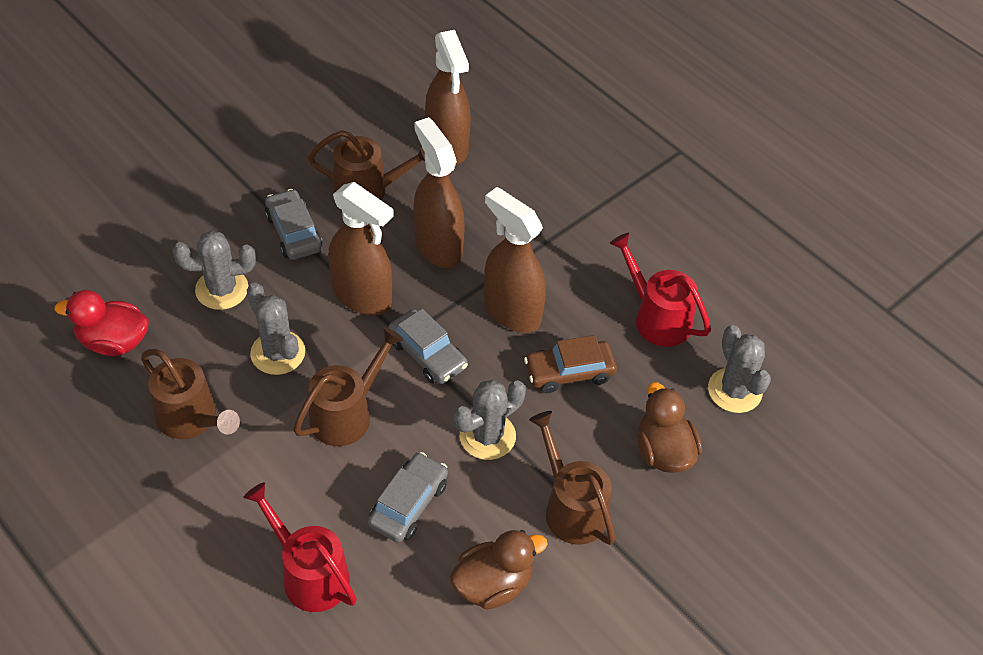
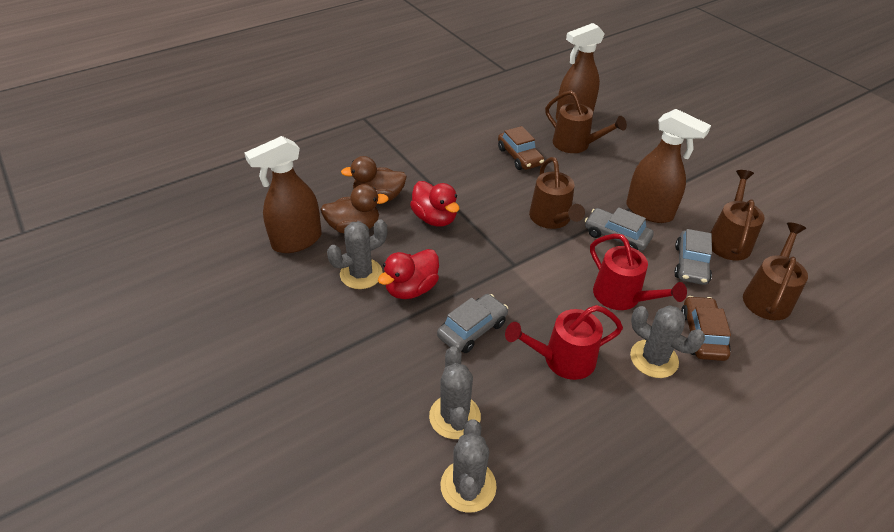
brown car: [524,335,617,393] = 1 -> [498,126,544,170] [681,296,731,361] = 2
brown spray bottle: [328,182,394,315] [413,117,465,268] [425,30,471,165] [484,187,546,333] = 4 -> [244,136,322,253] [556,23,605,119] [626,109,711,223] = 3
red duck: [55,290,149,356] = 1 -> [378,249,439,299] [410,181,459,227] = 2

